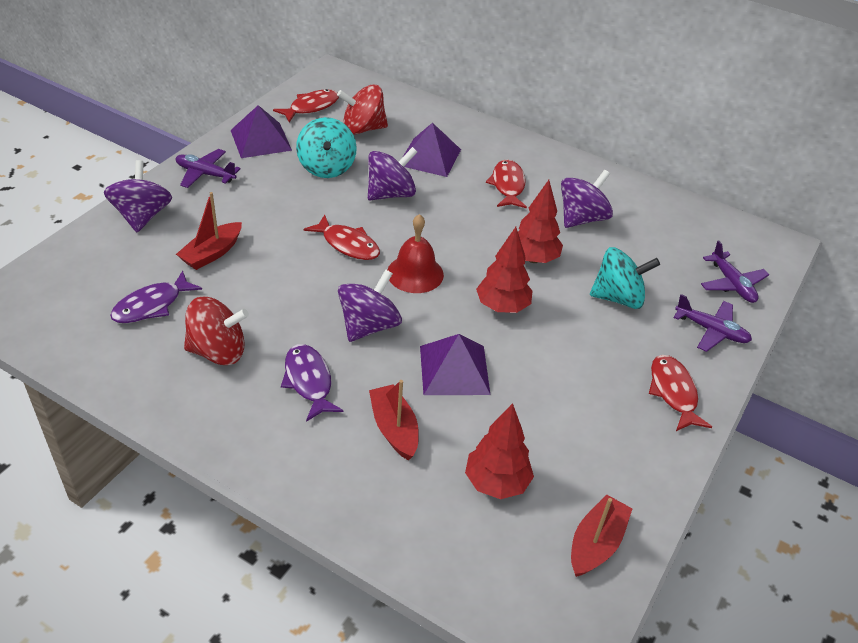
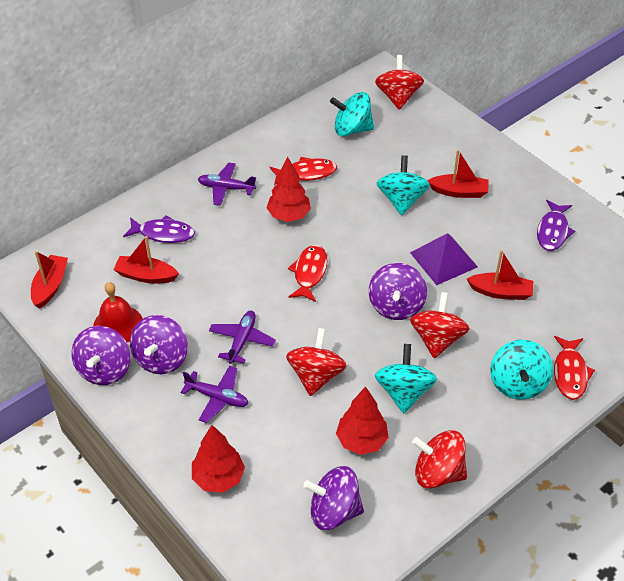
purple pyramid: [231,105,292,158] [402,123,461,177] [420,334,491,395] = 3 -> [410,233,478,285] = 1
red boat: [176,192,242,270] [369,380,419,461] [571,495,632,577] = 3 -> [31,251,68,309] [113,236,179,284] [427,150,489,198] [467,250,534,300] = 4
red fish: [273,89,339,123] [304,215,380,260] [486,159,527,208] [649,355,712,431] = 4 -> [270,157,337,185] [288,245,328,302] [554,336,595,400] = 3
red spinning top: [184,297,249,365] [337,84,388,135] = 2 -> [286,328,347,396] [375,55,424,110] [410,292,470,358] [412,430,467,489] = 4
turquoise spinning top: [296,117,357,178] [590,247,660,309] = 2 -> [330,92,374,136] [375,344,437,413] [377,155,430,215] [490,340,553,400] = 4

